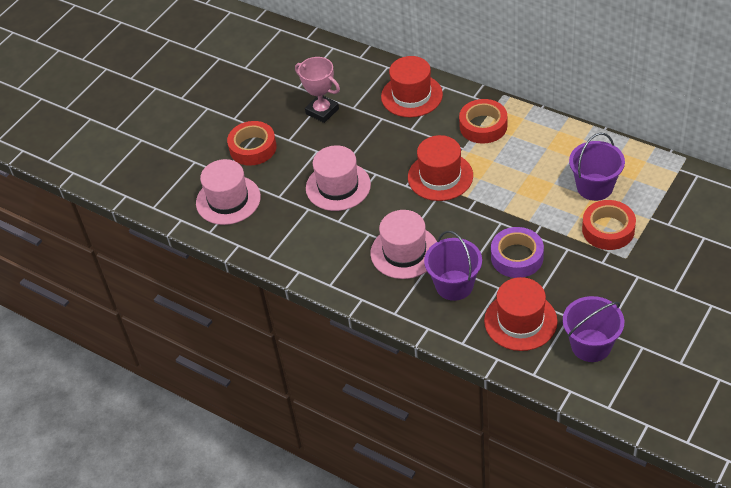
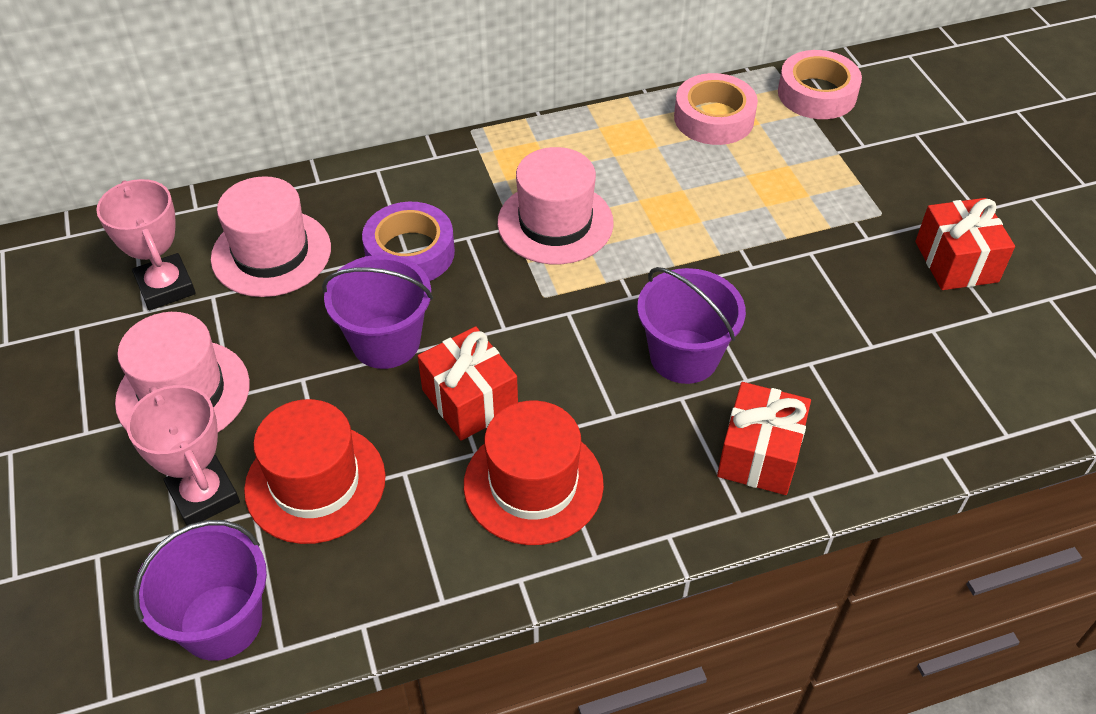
pink tape: none = 0 -> [674,73,758,145] [778,50,862,119] = 2
pink trophy: [295,57,340,123] = 1 -> [96,179,196,310] [127,385,240,526] = 2
red gift: none = 0 -> [418,326,518,441] [717,382,811,495] [915,198,1015,290] = 3
red hat: [381,56,443,117] [408,135,473,201] [484,277,558,351] = 3 -> [244,399,386,544] [464,400,604,545] = 2
red tape: [227,121,277,166] [459,99,507,144] [582,200,636,250] = 3 -> none = 0

